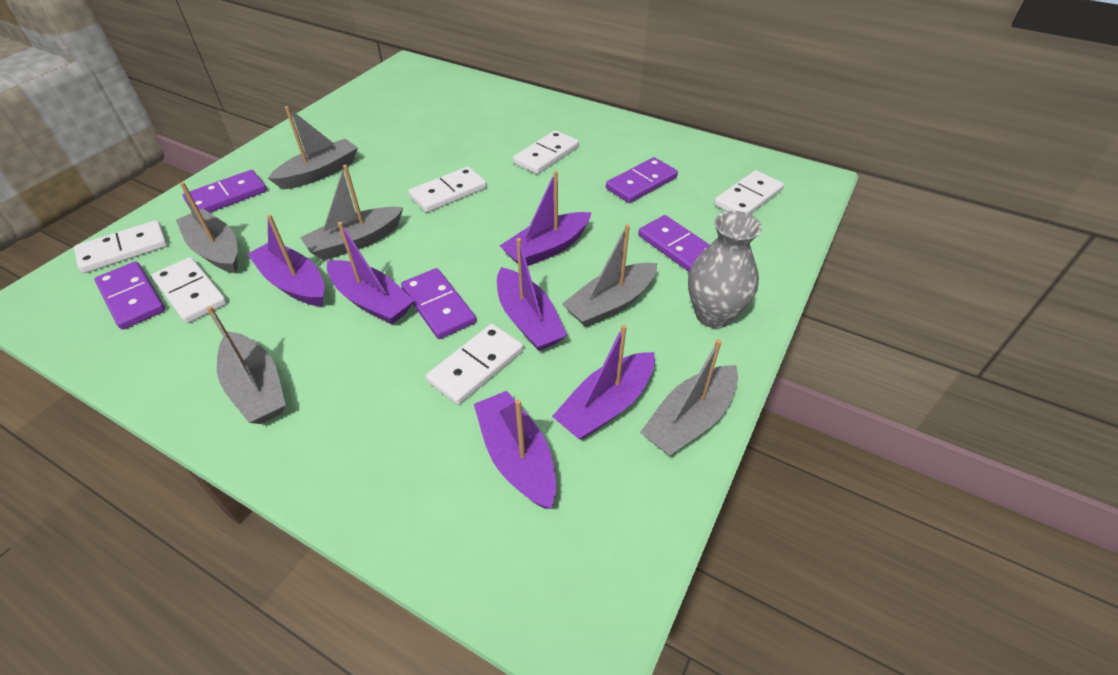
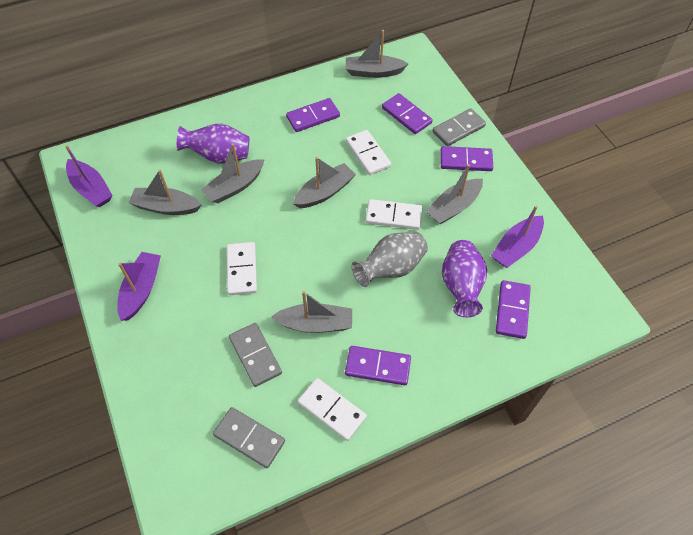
grey domino: none = 0 -> [213,407,285,468] [229,323,282,387] [433,108,486,146] = 3
purple boat: [247,215,325,306] [327,222,414,324] [474,391,556,509] [497,238,567,351] [500,171,591,266] [552,324,655,440] = 6 -> [65,145,113,207] [117,252,161,321] [491,206,544,268] = 3
purple vase: none = 0 -> [177,124,250,164] [442,240,487,317] = 2
white domino: [74,220,168,273] [151,257,227,323] [408,166,487,213] [426,324,523,405] [513,130,579,174] [714,170,784,214] = 6 -> [227,242,257,295] [298,378,367,441] [346,130,391,175] [366,199,423,230] = 4

